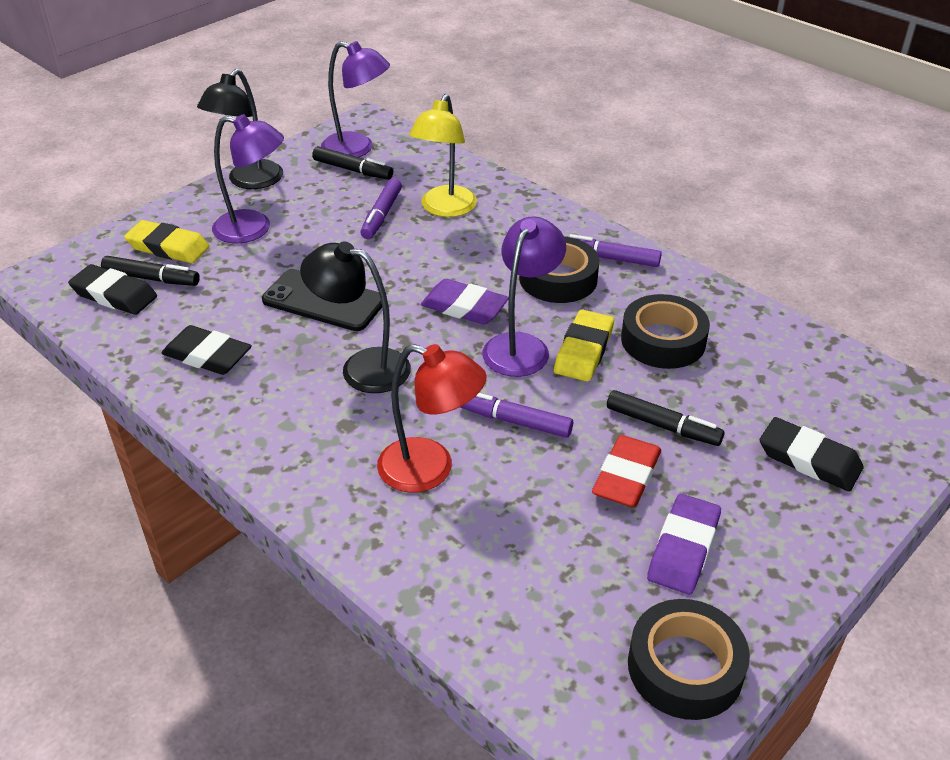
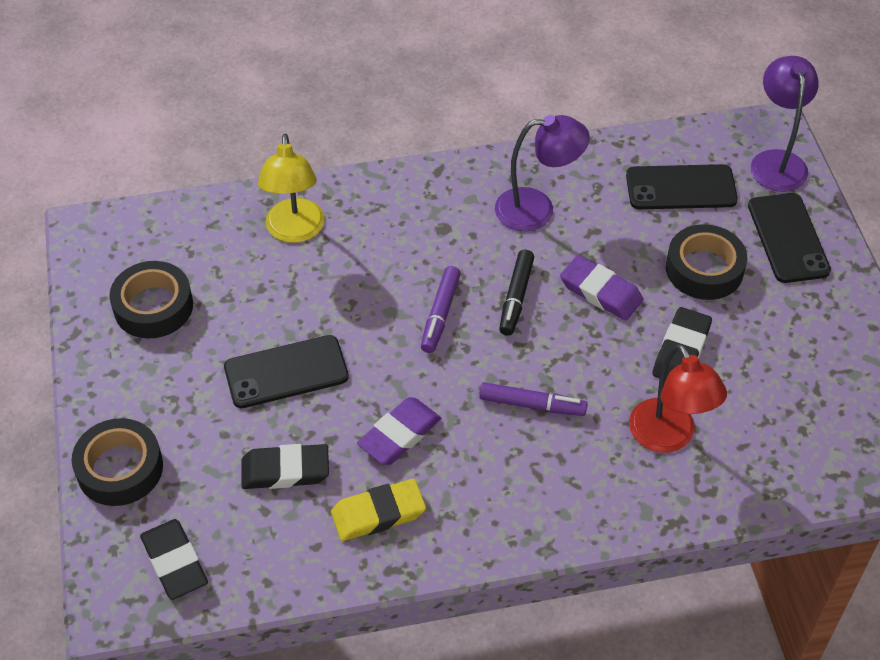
black lamp: [197,69,283,189] [300,242,411,393] = 2 -> none = 0
black marker: [101,256,200,286] [312,146,393,180] [607,390,724,446] = 3 -> [499,250,534,336] = 1
black phone: [262,269,382,331] = 1 -> [224,335,349,408] [626,164,738,209] [748,193,831,283] = 3
purple lamp: [212,114,284,244] [321,41,390,157] [482,217,566,377] = 3 -> [495,115,590,231] [751,56,819,192] = 2
purple marker: [360,178,402,239] [460,393,573,438] [570,234,662,267] = 3 -> [421,266,461,353] [479,382,588,416] = 2
red eraser: [592,435,661,508] = 1 -> none = 0
yellow eraser: [124,220,210,263] [554,309,614,381] = 2 -> [331,479,426,541] = 1

